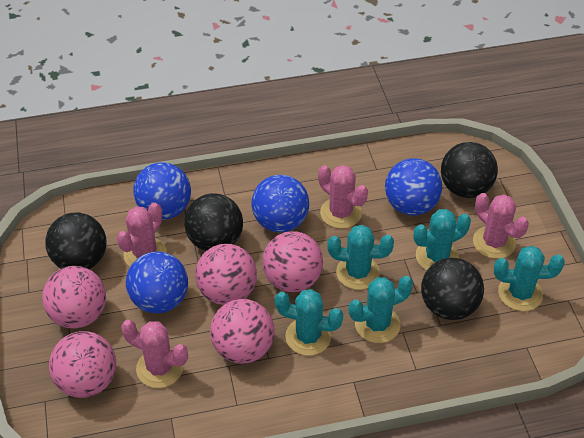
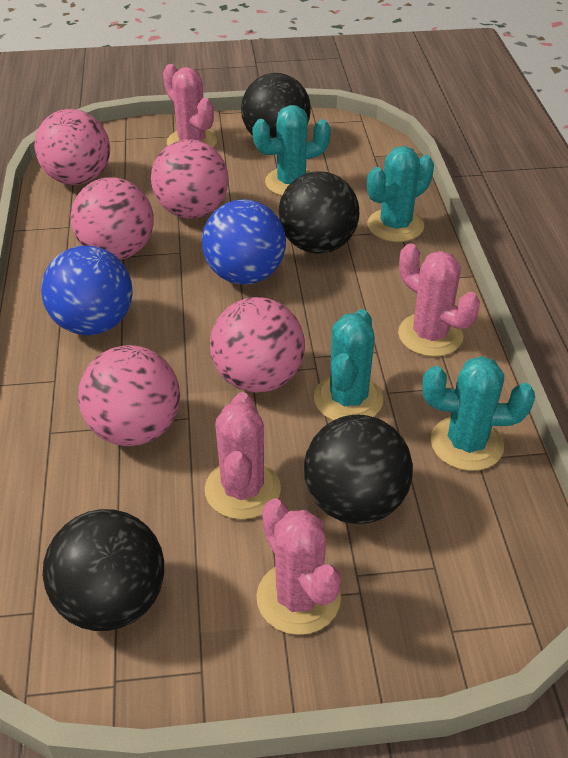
blue ball: [126,252,188,313] [133,162,191,220] [251,175,309,233] [385,158,442,215] = 4 -> [41,246,132,335] [202,199,286,284] = 2
turquoise cactus: [275,289,343,356] [327,225,394,290] [349,276,413,343] [413,209,471,270] [494,246,565,311] = 5 -> [252,105,331,196] [314,309,383,421] [367,146,434,242] [422,356,535,471] = 4

